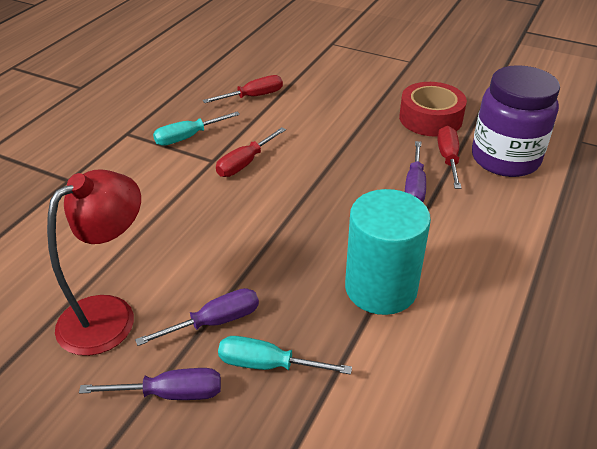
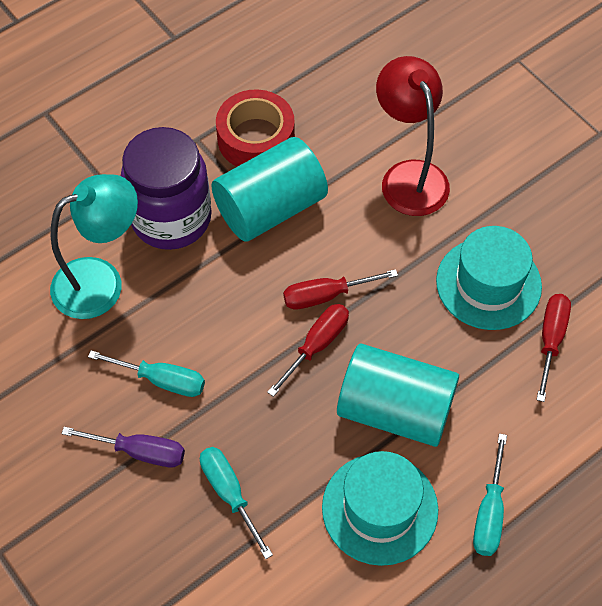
purple screwdriver: [79,368,221,400] [135,288,259,346] [405,141,426,202] = 3 -> [61,427,185,467] = 1
turquoise cylinder: [345,189,431,315] = 1 -> [211,137,328,242] [337,344,459,447] = 2
turquoise hat: none = 0 -> [322,451,438,566] [436,226,542,330] = 2
turquoise lamp: none = 0 -> [50,174,138,319] = 1
turquoise screwdriver: [153,112,240,146] [218,336,352,375] = 2 -> [88,350,205,397] [200,447,273,559] [473,433,507,556] = 3

